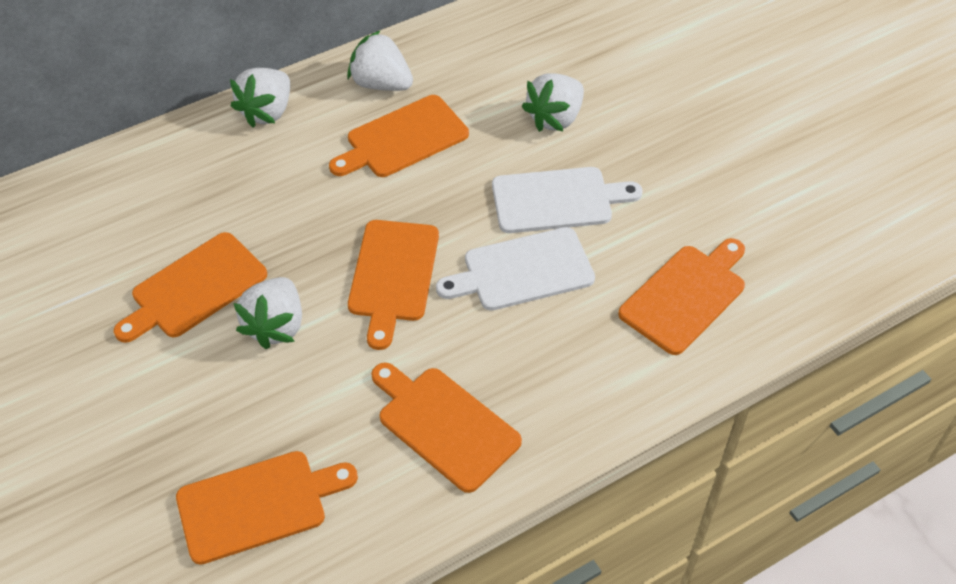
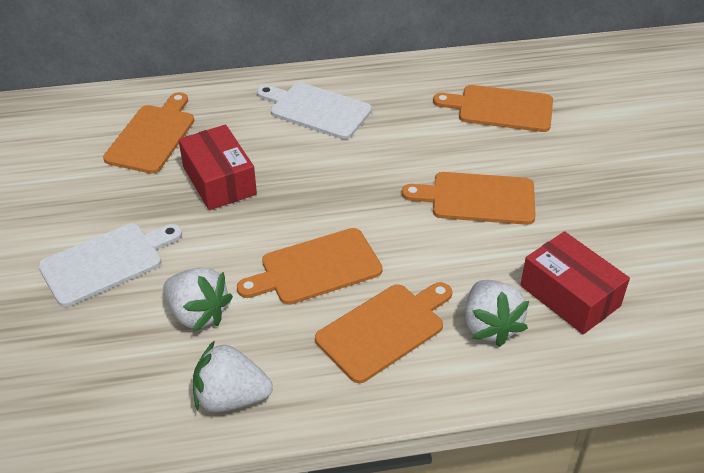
orange cutting board: [114,232,267,343] [176,451,358,565] [329,95,469,177] [348,220,439,350] [371,362,522,493] [618,238,745,355] = 6 -> [103,92,194,174] [237,228,383,305] [315,282,452,383] [402,172,536,225] [433,85,553,132] = 5
red box: none = 0 -> [178,125,257,210] [520,231,630,334] = 2
white strawberry: [230,68,290,127] [234,277,302,349] [347,30,413,91] [521,73,584,132] = 4 -> [163,267,233,332] [193,340,273,412] [465,280,529,347] = 3

